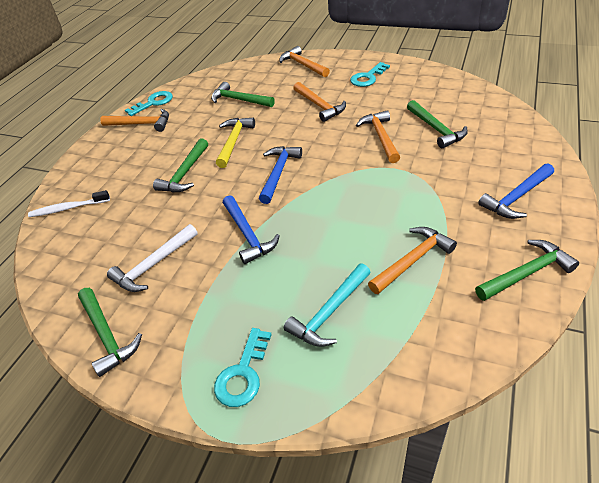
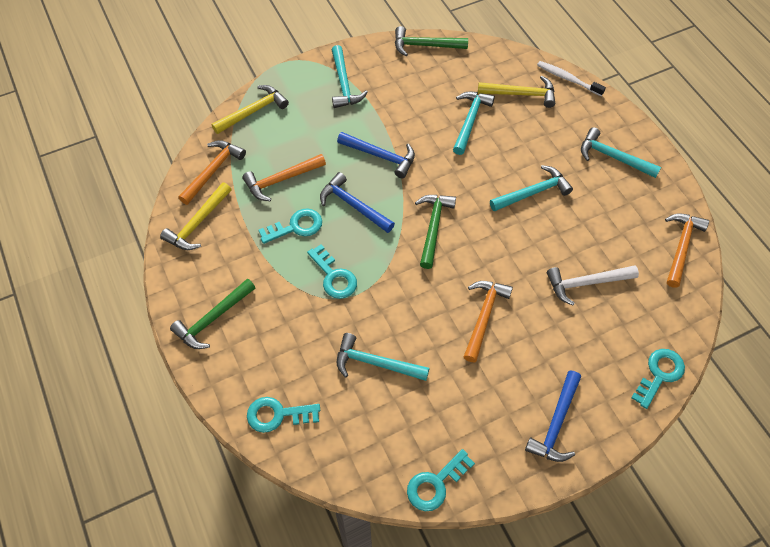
green hammer: [78,288,142,377] [153,138,208,192] [211,82,275,107] [407,100,468,148] [475,240,579,301] = 5 -> [170,279,256,349] [395,26,468,56] [415,195,456,269] = 3
orange hammer: [100,109,169,132] [280,46,330,77] [293,82,346,122] [356,110,400,163] [368,227,457,294] = 5 -> [178,140,246,205] [242,154,326,201] [464,281,513,362] [665,213,709,288] = 4
turquoise hammer: [284,264,371,347] = 1 -> [332,45,368,108] [337,333,430,381] [453,91,495,155] [490,165,573,212] [581,127,661,178] = 5
turquoise key: [125,91,173,116] [214,328,272,407] [350,62,390,87] = 3 -> [247,397,320,433] [259,208,322,244] [307,244,357,299] [407,449,475,511] [631,349,685,409] = 5
yellow hammer: [216,118,255,168] = 1 -> [160,182,232,250] [212,85,289,134] [478,76,555,108] = 3

